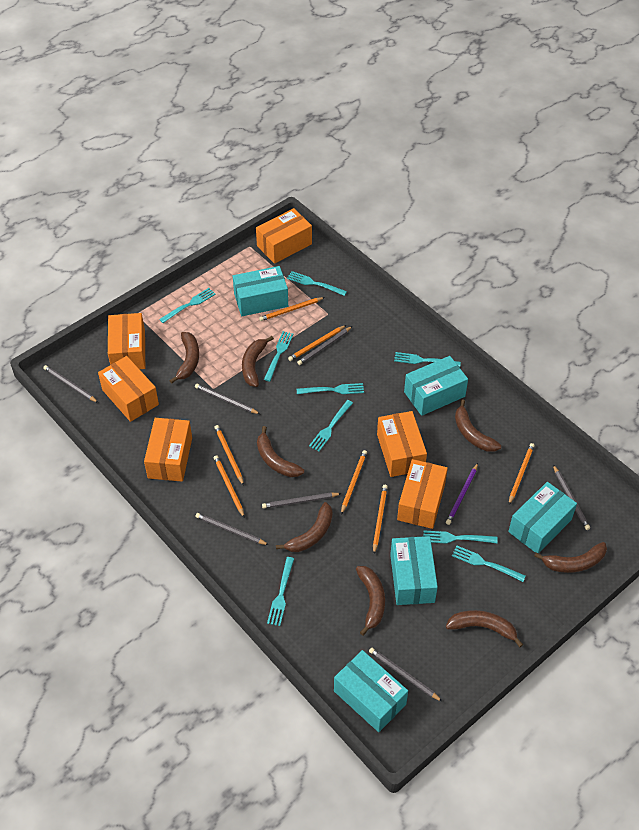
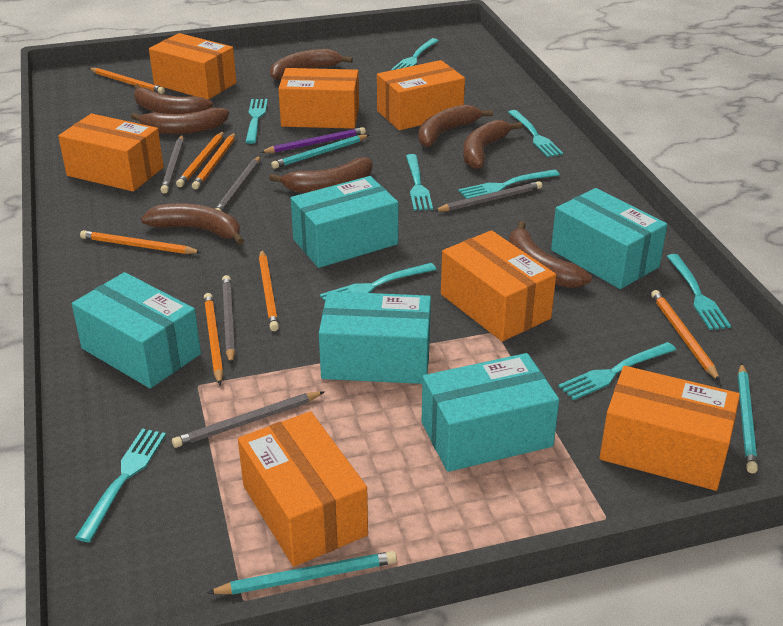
grey pencil: [43,365,98,403] [195,384,260,414] [195,513,269,545] [262,493,342,509] [297,326,352,365] [369,648,443,702] [553,465,590,530] = 7 -> [161,135,184,194] [172,391,324,448] [215,156,260,212] [222,275,235,364] [434,181,542,212] = 5
orange box: [98,356,159,422] [108,313,145,369] [144,418,192,482] [256,208,312,264] [377,411,427,477] [397,459,448,529] = 6 -> [58,113,164,192] [149,33,236,100] [238,411,368,567] [278,68,359,129] [377,60,465,130] [441,230,556,341] [599,366,740,491] = 7
turquoise pencil: none = 0 -> [207,551,397,595] [271,135,369,169] [738,363,758,473] = 3

